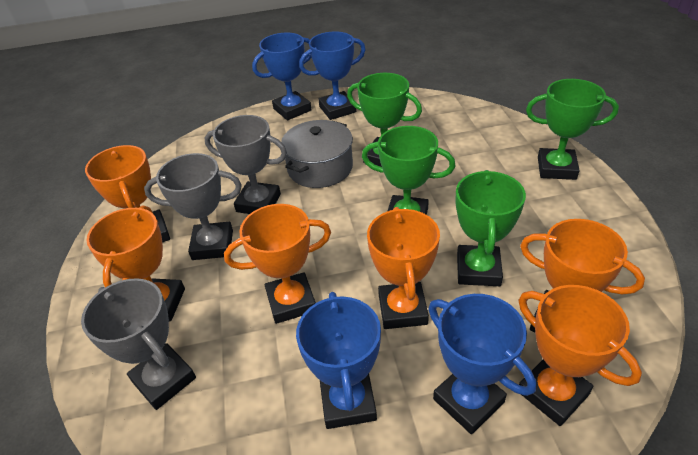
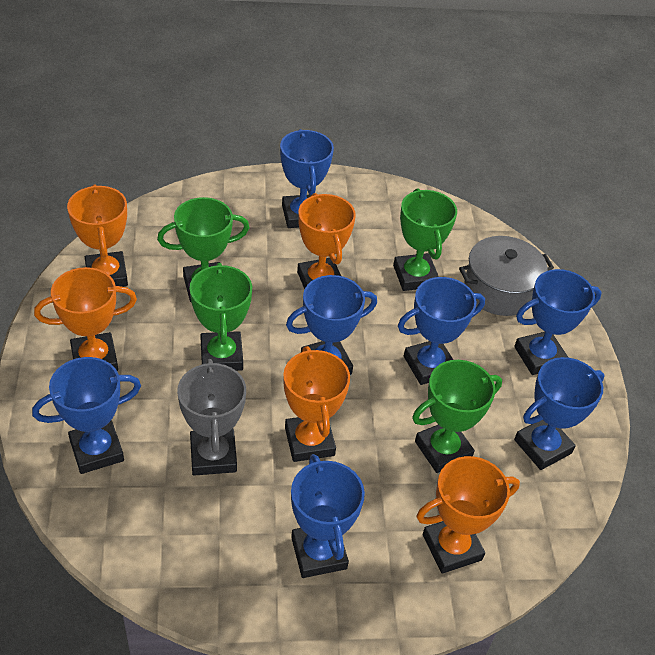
blue trophy: [252,33,312,120] [296,292,381,429] [299,31,366,120] [428,294,536,434] = 4 -> [32,357,141,474] [280,129,334,228] [286,275,377,375] [291,454,365,578] [398,277,485,385] [514,269,602,375] [514,357,605,470] = 7
grey trophy: [81,278,196,410] [144,153,242,260] [204,115,287,214] = 3 -> [177,359,246,476] = 1
orange trophy: [85,145,170,242] [86,206,185,321] [224,204,331,324] [367,207,440,329] [519,285,642,426] [520,219,645,332] = 6 -> [34,267,137,371] [67,185,128,287] [283,346,350,462] [297,193,356,289] [416,456,520,574] = 5

